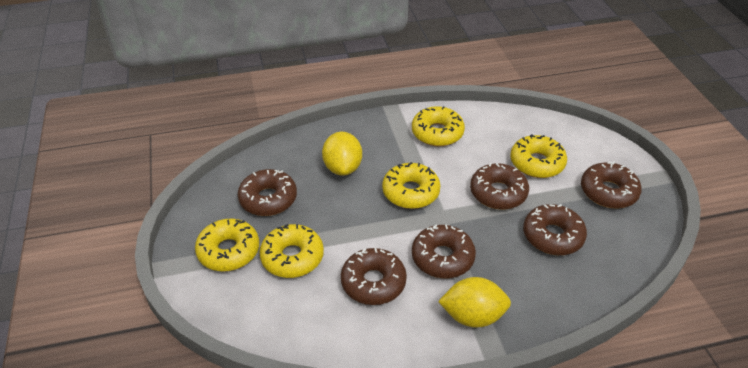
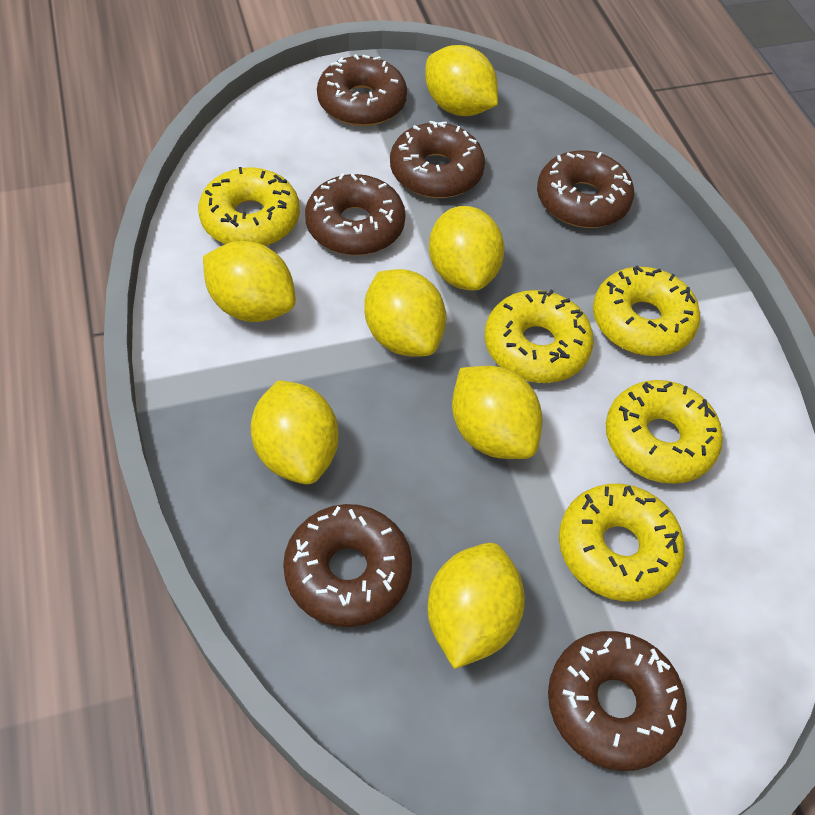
yellow lemon: [322,132,362,176] [438,277,511,328] = 2 -> [203,241,296,322] [251,380,339,484] [364,269,446,357] [425,45,498,116] [427,543,525,669] [429,206,505,291] [452,366,543,459] = 7

